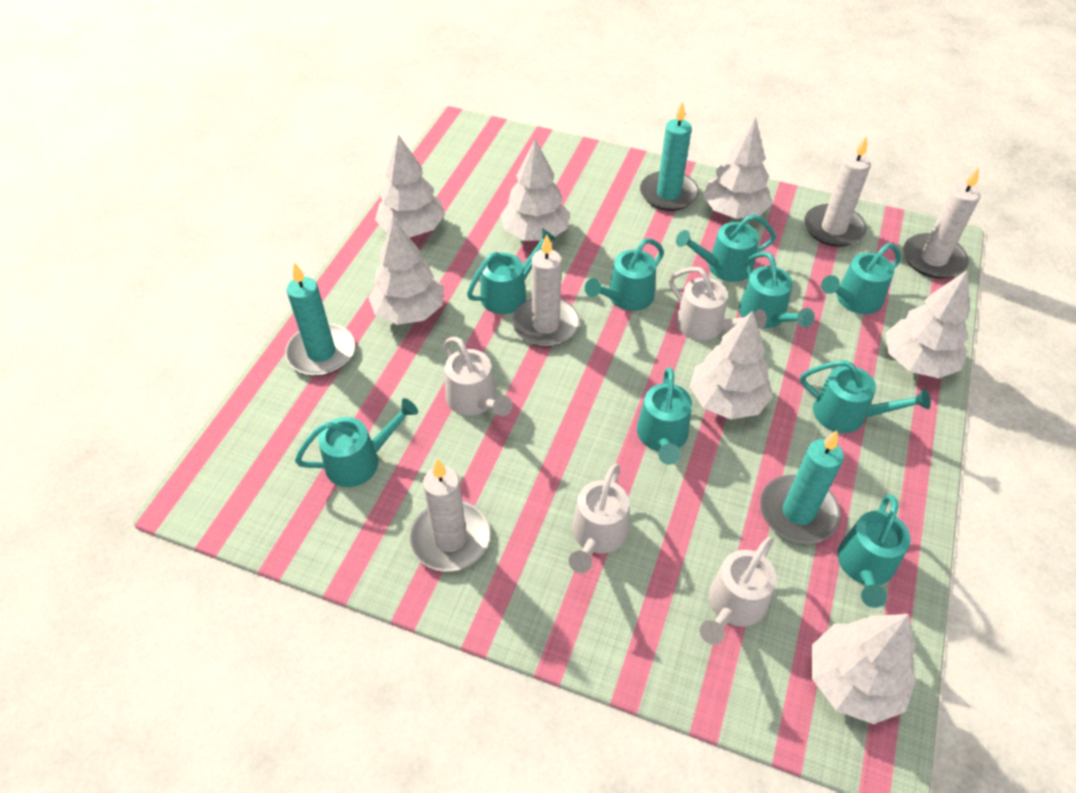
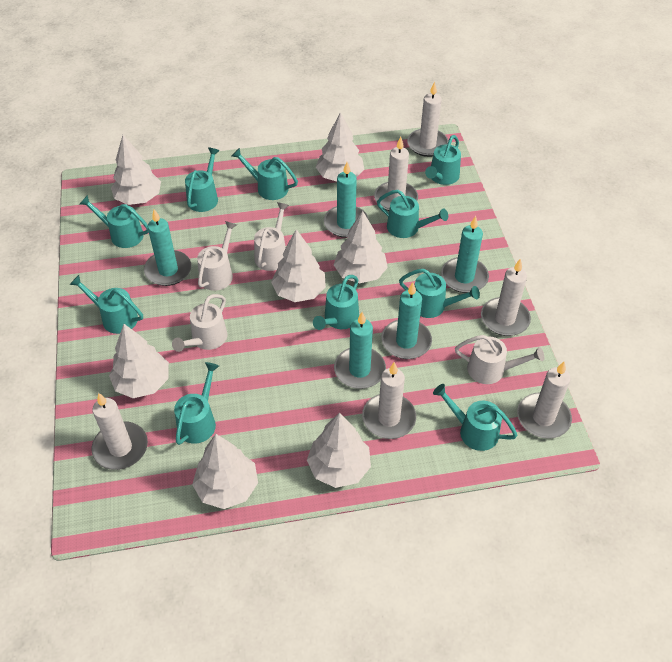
turquoise candle: [285,263,355,376] [640,101,699,211] [760,430,844,544] = 3 -> [144,209,191,286] [324,162,369,238] [334,312,386,389] [381,282,432,359] [441,216,489,293] = 5
turquoise watering can: [295,398,418,487] [467,228,556,314] [585,239,664,311] [637,367,692,465] [676,214,776,282] [739,252,815,328] [800,360,931,433] [821,243,901,314] [837,494,910,608] = 9 -> [70,275,143,334] [80,195,149,248] [174,362,219,445] [185,147,220,212] [231,148,298,200] [313,275,359,330] [377,190,448,238] [399,269,480,318] [425,135,461,185] [433,384,517,451] = 10
white candle: [409,459,490,572] [512,235,580,347] [804,136,871,247] [903,167,981,279] = 4 -> [92,393,148,470] [362,362,416,439] [374,137,418,211] [407,82,449,157] [481,258,531,336] [517,361,572,439] = 6

